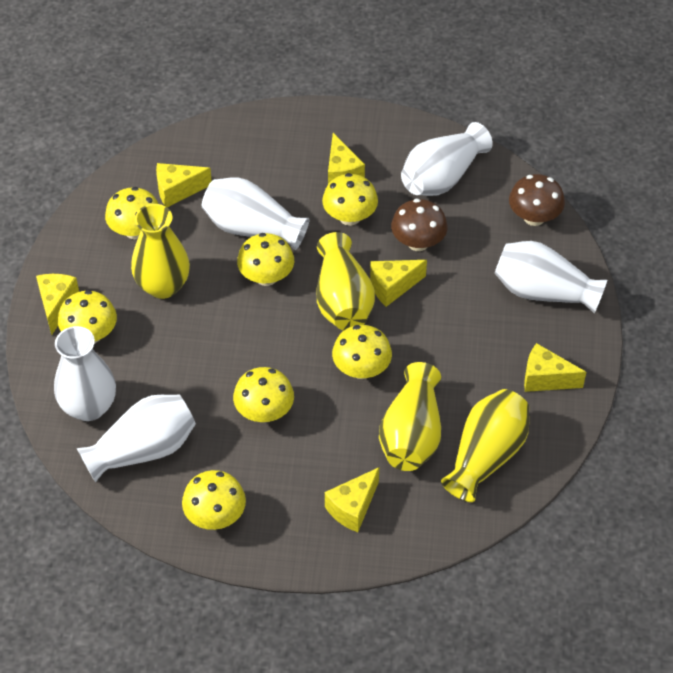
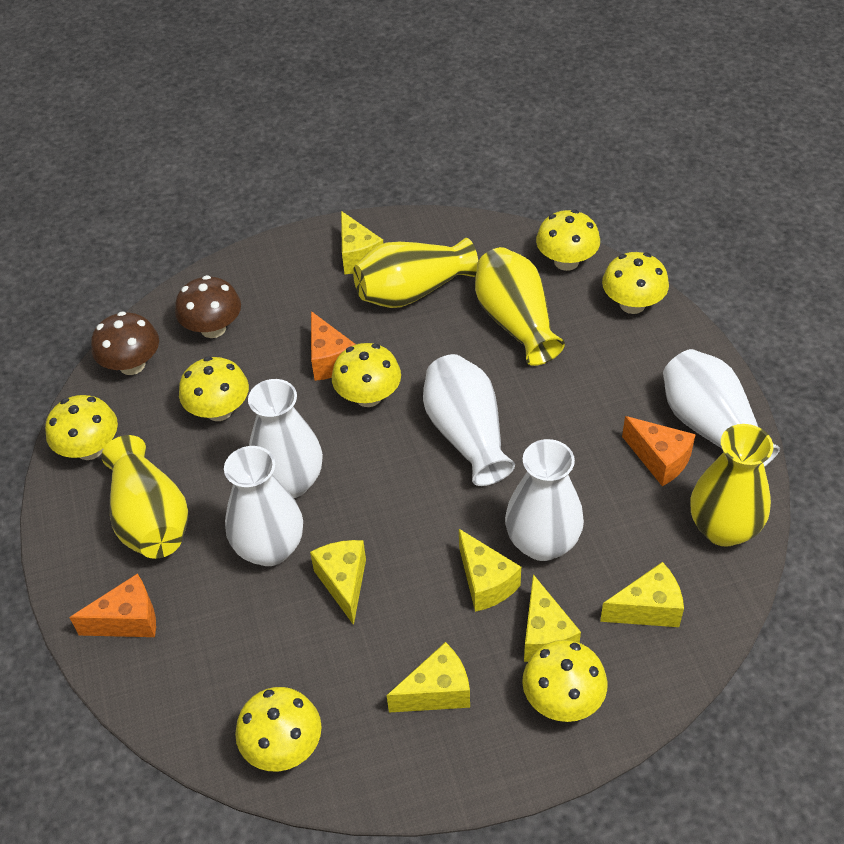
orange cheese: none = 0 -> [69,574,156,637] [311,311,356,381] [622,416,696,486] = 3

